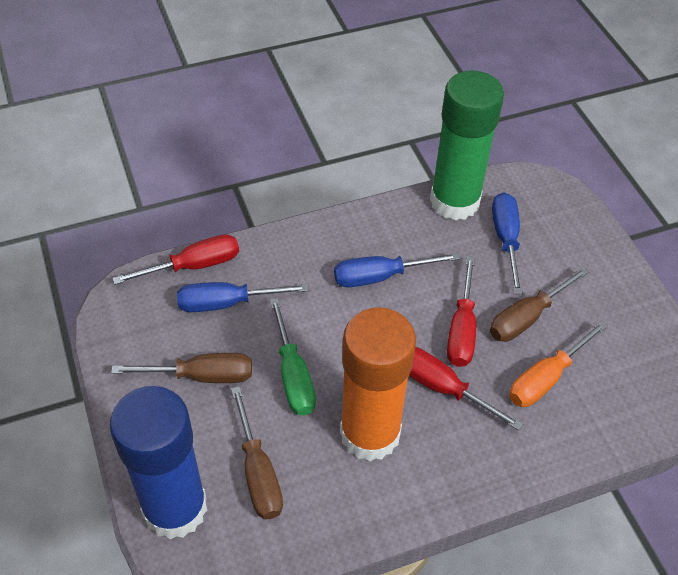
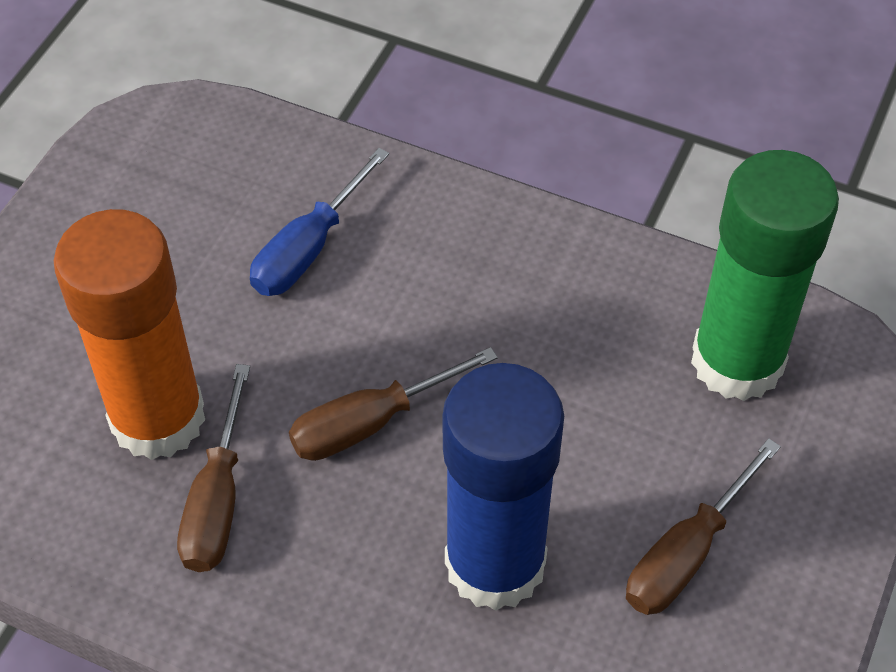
blue screwdriver: [177,282,309,312] [334,253,460,287] [492,192,523,294] = 3 -> [250,148,389,296] = 1
green screwdriver: [270,298,316,415] = 1 -> none = 0
orange screwdriver: [509,321,608,407] = 1 -> none = 0
red screwdriver: [112,234,239,285] [409,347,523,431] [447,256,476,367] = 3 -> none = 0

